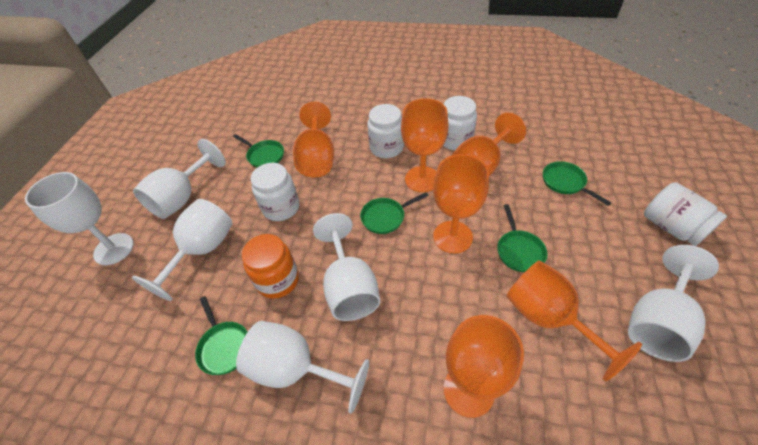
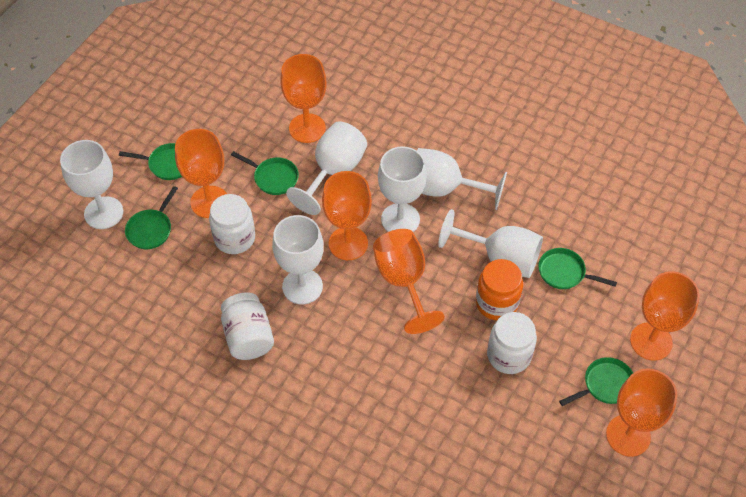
white jar: [250,163,299,221] [367,104,404,158] [443,96,477,150] [644,182,727,246] = 4 -> [209,194,255,254] [221,293,274,360] [487,312,537,374] = 3

